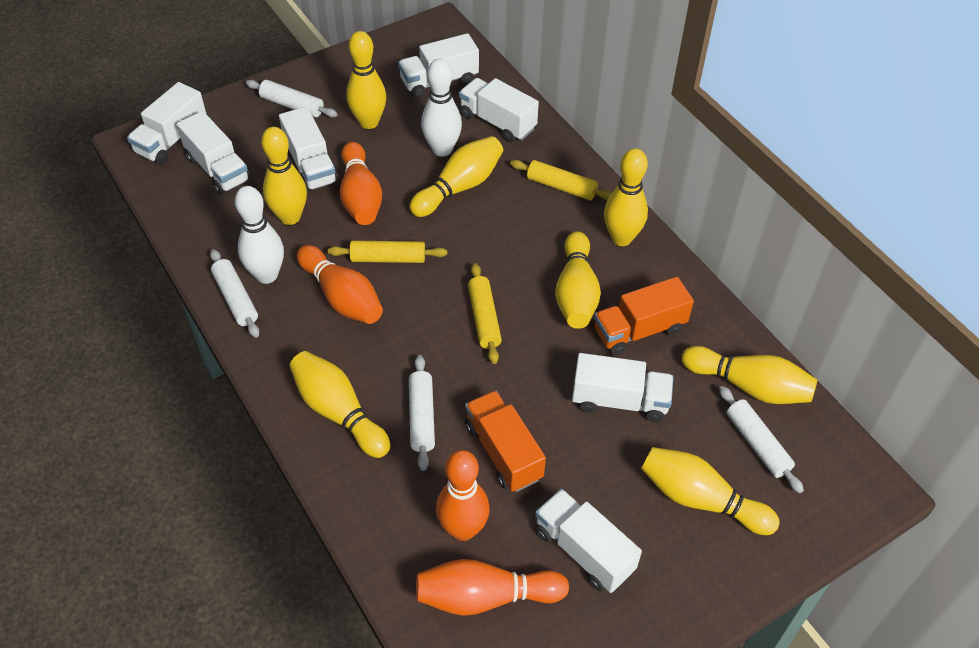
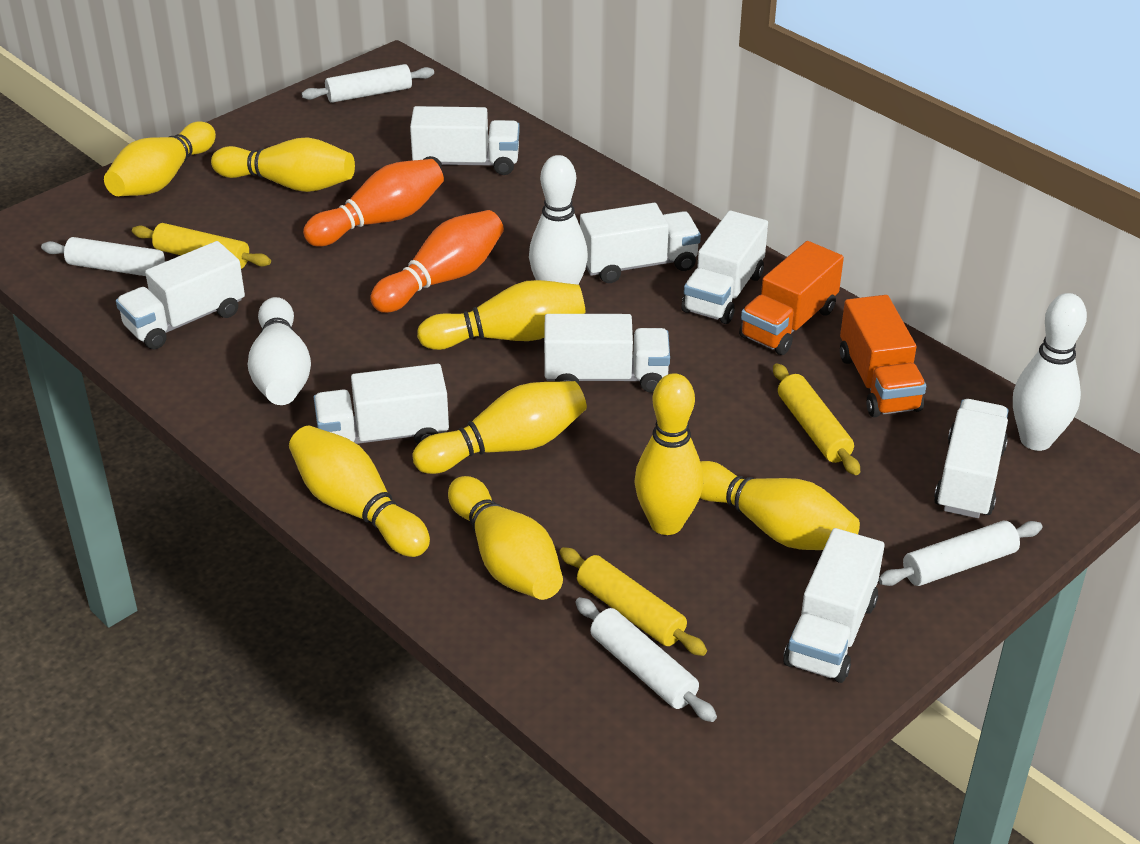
orange bowling pin: [297,245,383,324] [340,142,382,225] [416,559,569,616] [436,450,489,541] = 4 -> [303,159,444,246] [370,210,504,313] = 2
white bowling pin: [235,186,284,284] [421,59,462,157] = 2 -> [248,297,311,405] [529,155,588,285] [1013,293,1087,451] = 3
white truck: [127,82,206,165] [177,111,251,195] [279,107,338,192] [398,33,479,98] [459,78,539,142] [535,489,642,593] [572,353,674,422] = 7 -> [116,241,245,349] [314,364,449,444] [410,106,520,175] [544,314,670,393] [580,203,701,283] [681,211,768,324] [783,528,885,683] [934,399,1009,518] = 8

